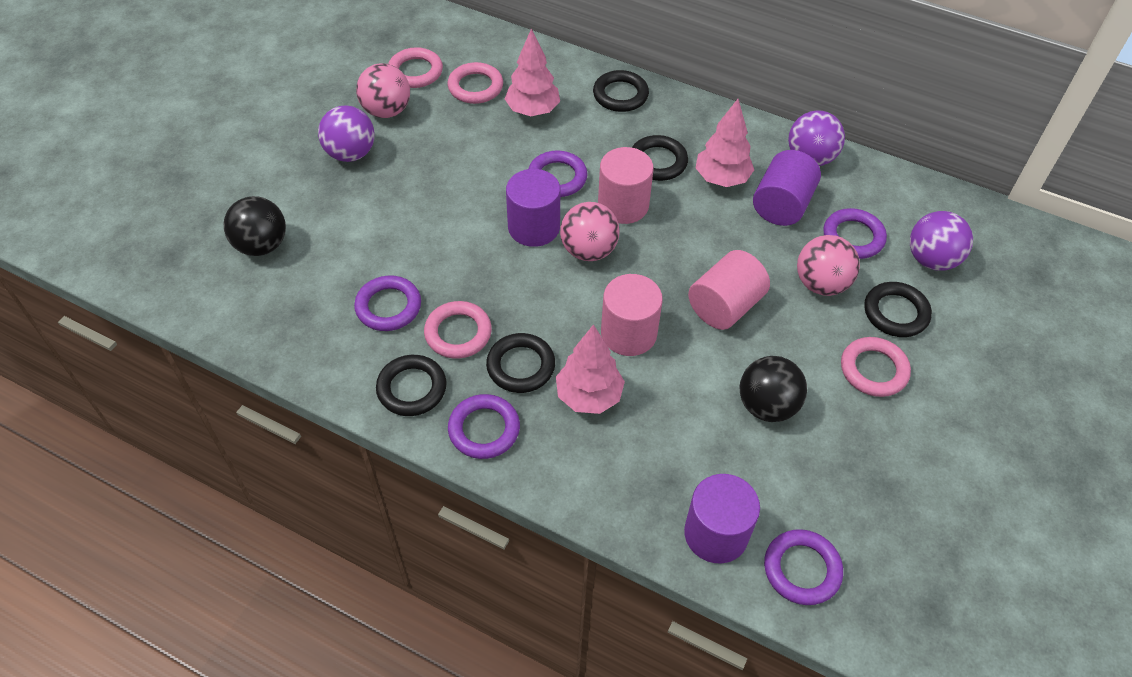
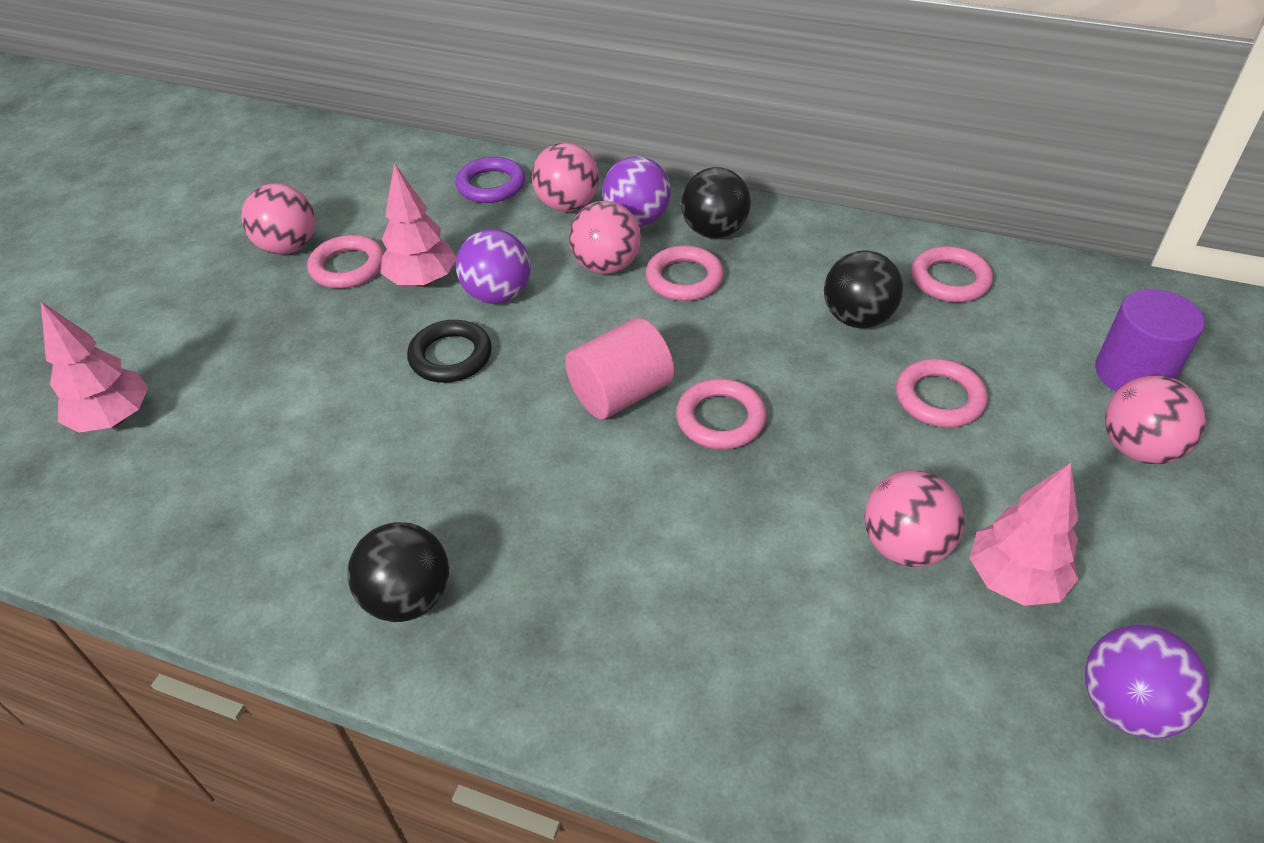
black ball: [223,196,286,256] [740,356,807,422] = 2 -> [347,522,449,622] [681,167,751,239] [824,250,903,328] = 3
black ring: [376,355,447,416] [486,333,555,393] [593,70,649,112] [632,135,688,181] [864,282,932,337] = 5 -> [407,320,492,383] = 1
pink ball: [356,63,410,118] [560,202,619,261] [797,235,860,296] = 3 -> [241,183,315,254] [532,143,599,212] [569,201,641,274] [864,471,965,567] [1105,375,1206,464] = 5
pink cylinder: [598,147,654,224] [601,274,663,356] [688,250,770,330] = 3 -> [565,318,674,419] = 1
pink ring: [388,47,443,88] [424,301,492,359] [448,62,503,104] [841,337,911,397] = 4 -> [307,235,384,289] [646,245,724,301] [676,379,767,449] [896,359,988,428] [911,246,993,302] = 5
purple cylinder: [506,169,560,247] [684,474,760,563] [753,150,821,226] = 3 -> [1095,289,1205,392] = 1
purple ring: [354,276,421,331] [448,394,520,459] [528,150,587,197] [764,529,843,605] [823,208,887,259] = 5 -> [455,157,525,203] = 1

